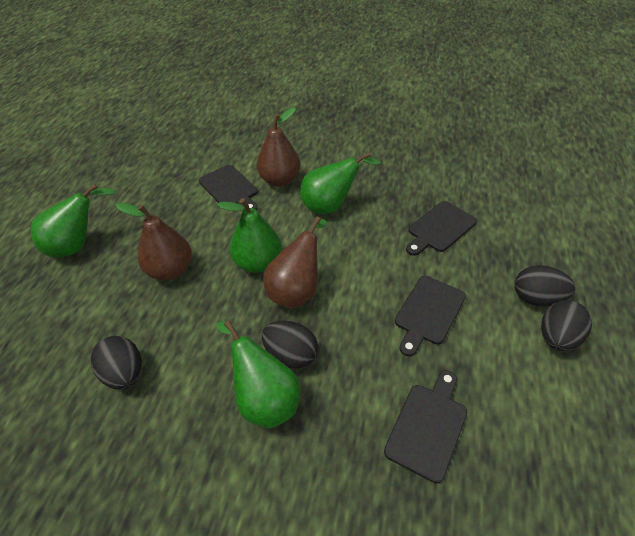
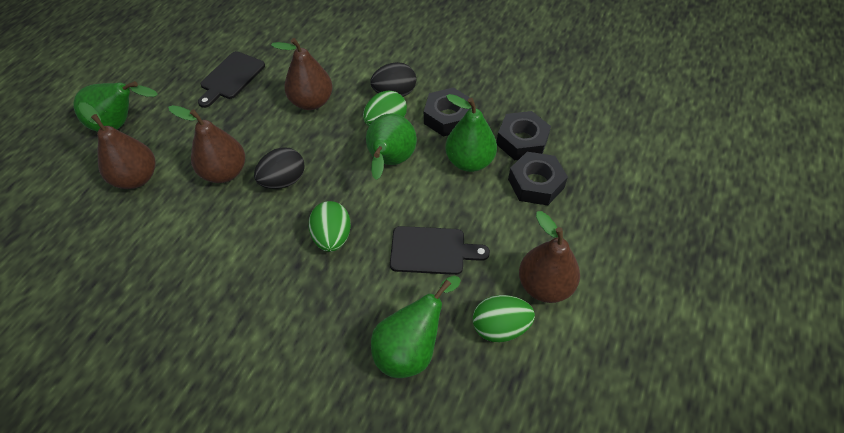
black cutting board: [199,165,258,210] [384,370,467,483] [395,276,466,356] [406,201,477,256] = 4 -> [198,51,265,108] [390,226,490,275] = 2
black egg: [90,336,142,390] [262,320,318,369] [515,265,575,307] [541,300,592,351] = 4 -> [254,147,305,189] [370,62,416,97] = 2
black nut: none = 0 -> [424,88,472,137] [497,111,551,160] [508,152,568,205] = 3
brown pear: [115,203,192,280] [257,107,301,187] [263,217,327,308] = 3 -> [78,102,156,189] [168,105,245,183] [271,38,333,110] [519,211,580,303] = 4
green egg: none = 0 -> [309,201,351,252] [363,90,407,126] [473,295,535,342] = 3

